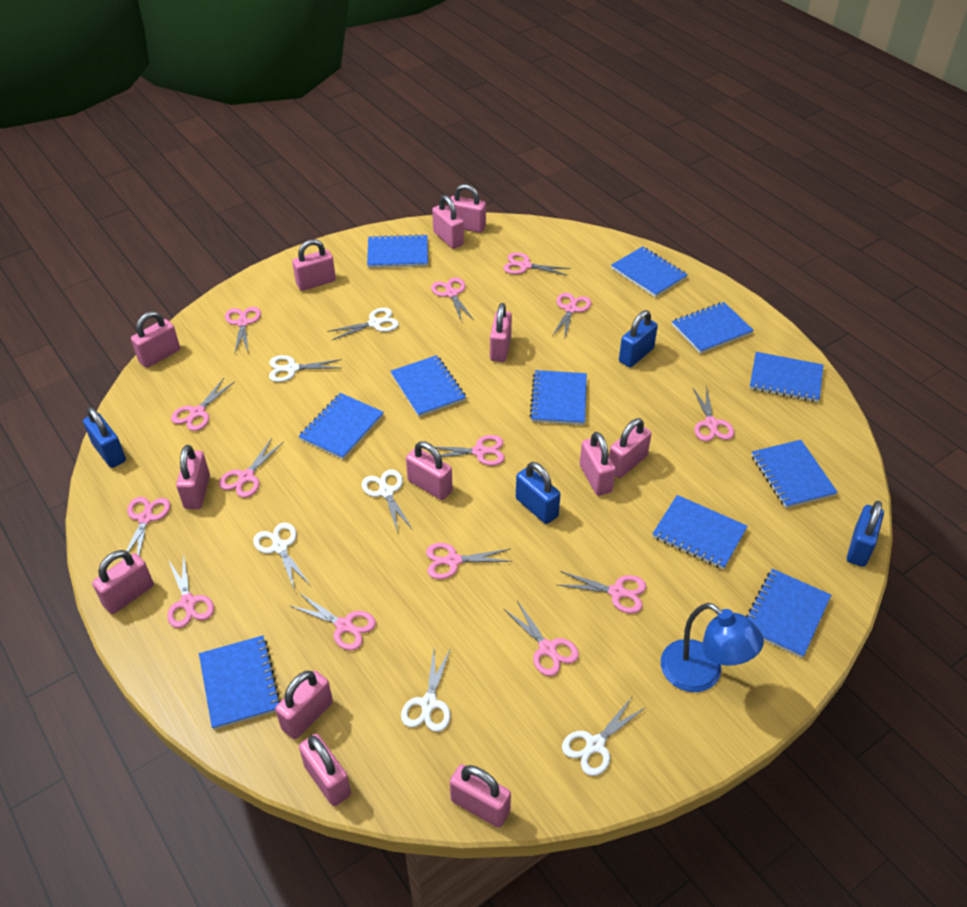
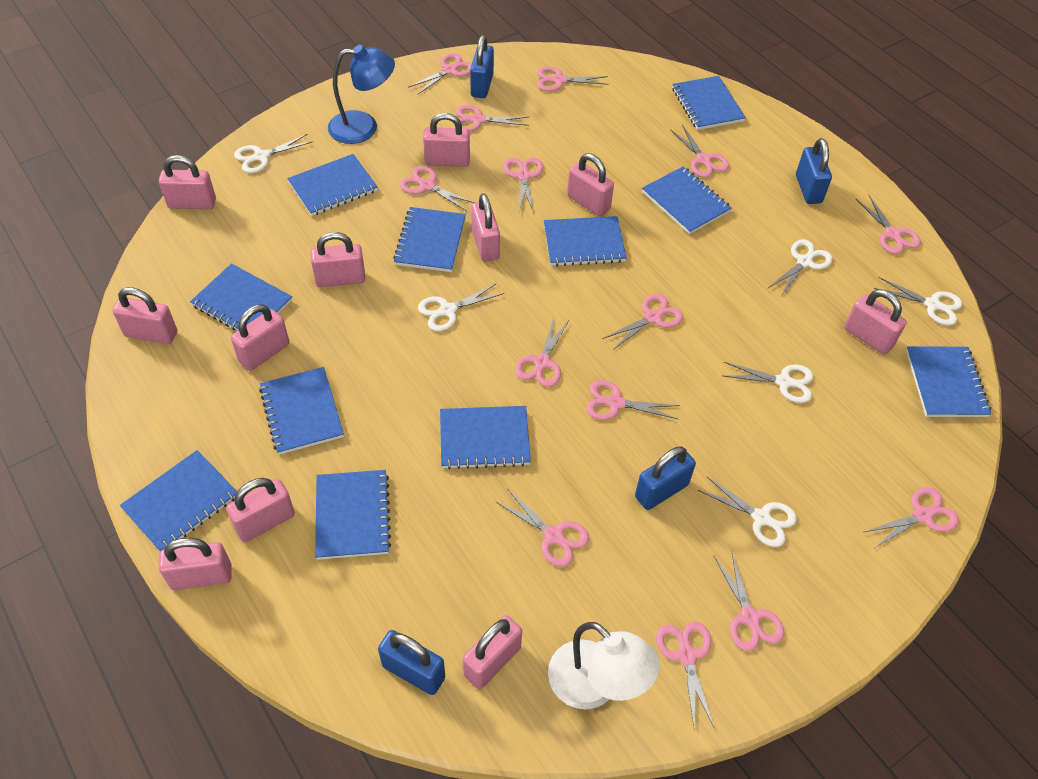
pink padlock: [92,550,154,614] [131,311,180,368] [176,445,210,509] [275,671,333,739] [292,239,336,291] [299,734,351,806] [406,441,453,500] [432,195,464,249] [448,184,486,233] [450,764,511,828] [490,303,512,362] [580,432,616,496] [609,418,651,478] = 13 -> [113,287,177,344] [159,155,216,209] [159,538,232,590] [226,478,295,542] [231,304,289,371] [311,232,365,287] [423,113,470,167] [463,615,522,689] [471,193,500,262] [567,153,614,216] [844,289,907,355] = 11
white lamp: none = 0 -> [548,622,660,709] = 1

